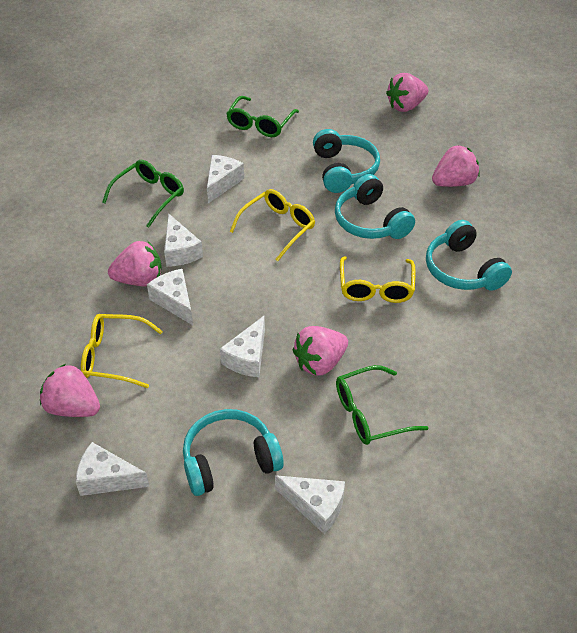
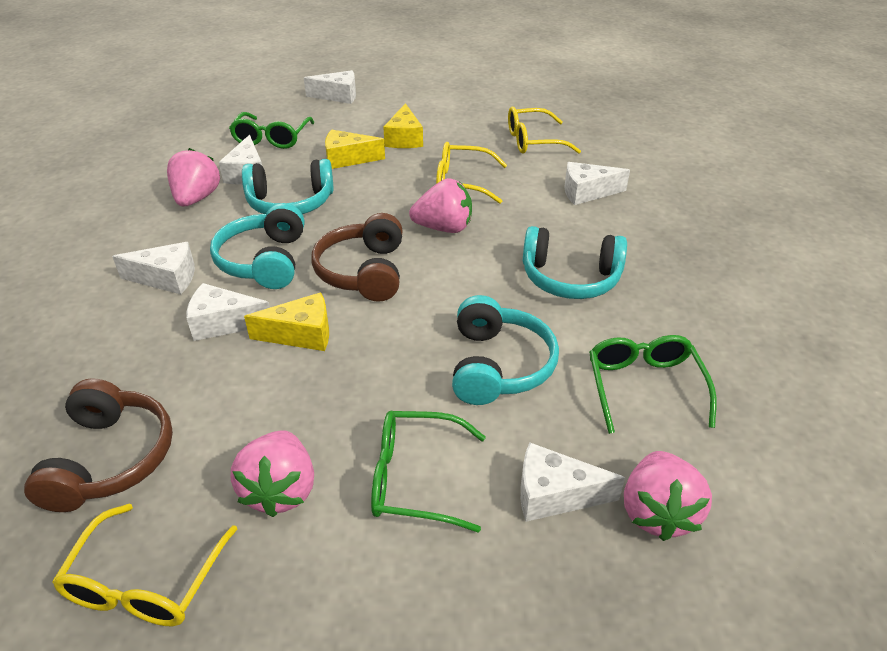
brown headphones: none = 0 -> [24,378,173,512] [312,213,403,302] = 2
pink strawberry: [40,364,100,417] [108,241,162,286] [293,326,348,376] [386,73,428,112] [432,145,480,187] = 5 -> [167,148,220,206] [231,430,314,517] [409,178,472,233] [624,451,712,541] = 4
yellow cheese: none = 0 -> [244,292,329,351] [325,130,385,169] [383,103,423,148] = 3

